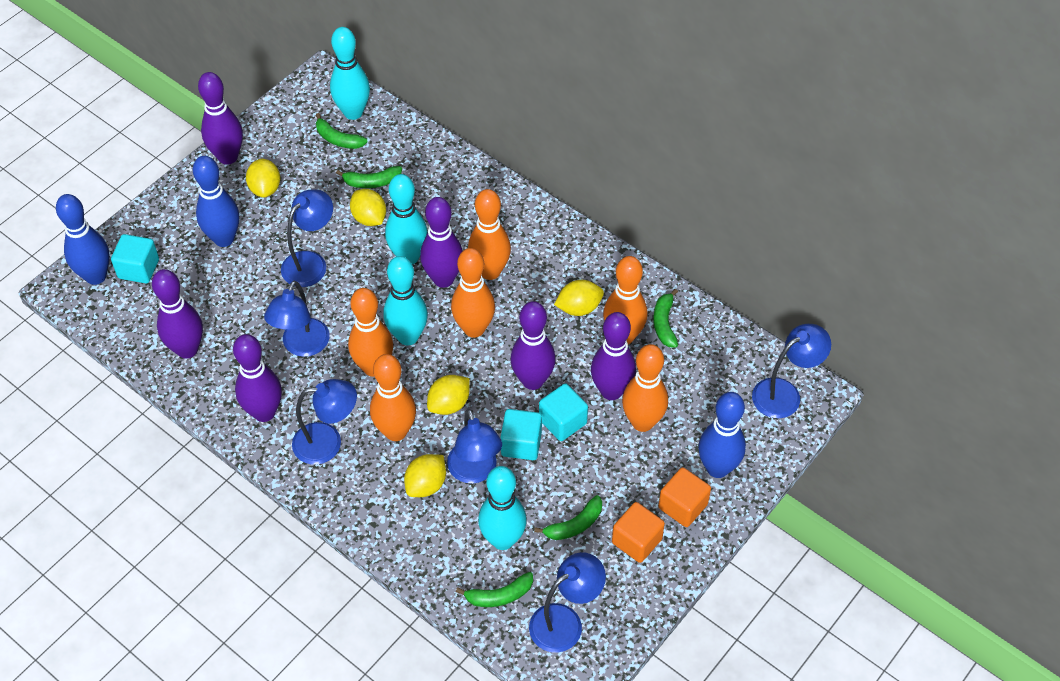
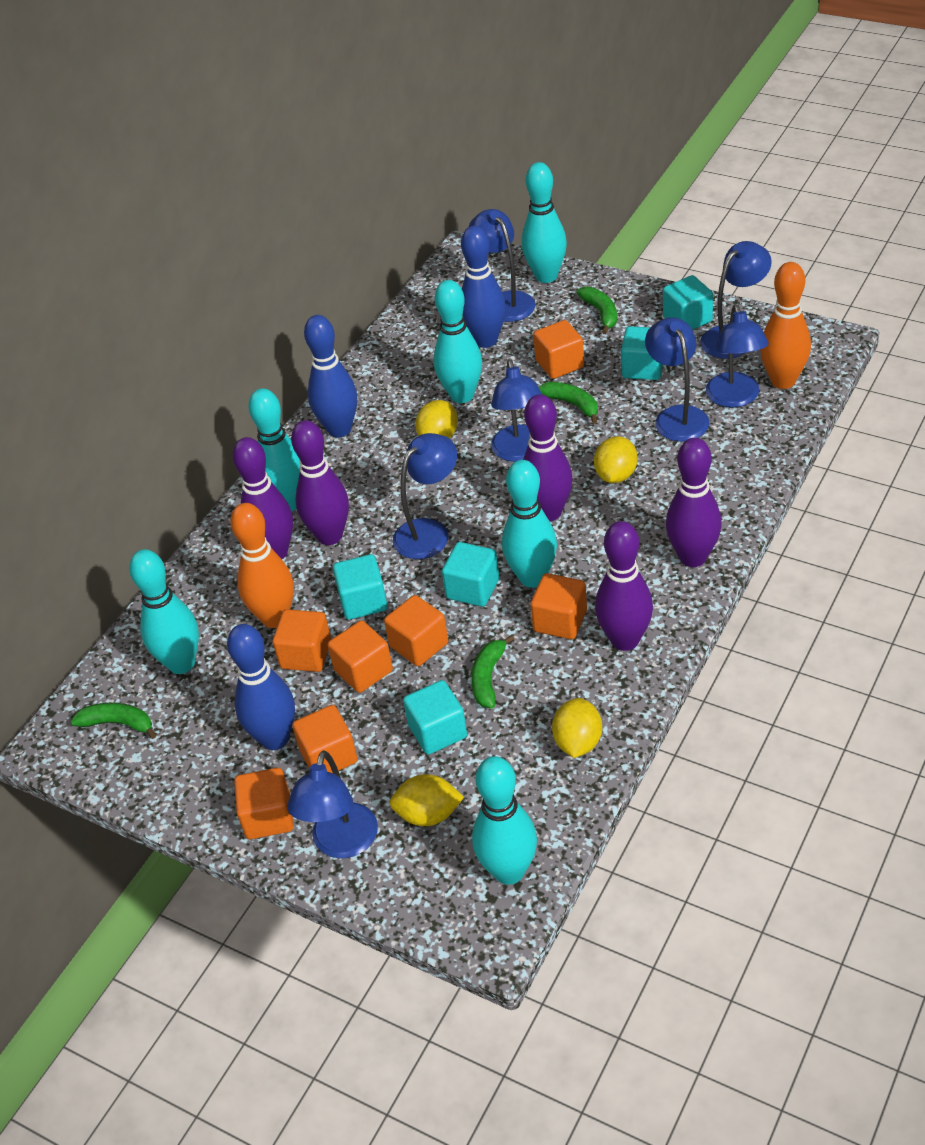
blue lamp: [264,281,330,357] [281,189,333,287] [292,379,357,465] [447,409,502,484] [529,552,606,653] [752,324,831,418] = 6 -> [287,750,378,858] [393,433,457,559] [469,209,535,322] [491,359,543,462] [645,317,709,442] [700,241,772,359] [706,304,769,408] = 7
green banana: [316,113,368,149] [336,166,402,188] [456,572,533,607] [534,495,602,540] [653,289,678,348] = 5 -> [71,703,156,739] [471,635,514,708] [539,382,598,424] [576,287,617,334] = 4
orange bowling pin: [348,288,393,377] [370,354,416,441] [451,248,495,338] [468,189,511,280] [603,256,647,345] [622,344,668,432] = 6 -> [231,503,294,628] [760,262,811,389] = 2
orange cube: [612,502,665,563] [658,467,711,527] = 2 -> [234,768,294,839] [273,609,331,672] [292,705,358,773] [328,620,393,693] [384,595,448,666] [530,573,587,639] [533,320,584,379] = 7
purple bowling pin: [152,269,203,359] [198,72,243,165] [233,334,282,422] [420,197,463,288] [510,301,556,390] [591,312,636,400] = 6 -> [232,437,293,559] [291,420,349,545] [523,394,573,521] [595,521,653,651] [666,438,722,567] = 5
turquoise bowling pin: [330,27,370,120] [384,256,428,345] [385,174,428,264] [478,466,527,550] = 4 -> [129,549,199,674] [248,388,300,511] [433,280,482,403] [472,756,537,885] [502,460,557,588] [522,162,567,283] = 6
turquoise cube: [111,234,159,283] [500,409,542,460] [539,383,588,441] = 3 -> [333,554,387,620] [403,680,467,755] [442,542,499,607] [621,326,663,380] [663,275,713,330] = 5
yellow lemon: [246,158,280,198] [350,189,386,226] [404,454,446,497] [427,375,470,415] [554,280,604,316] = 5 -> [389,774,464,826] [415,400,458,439] [552,698,602,758] [594,436,637,483] = 4

